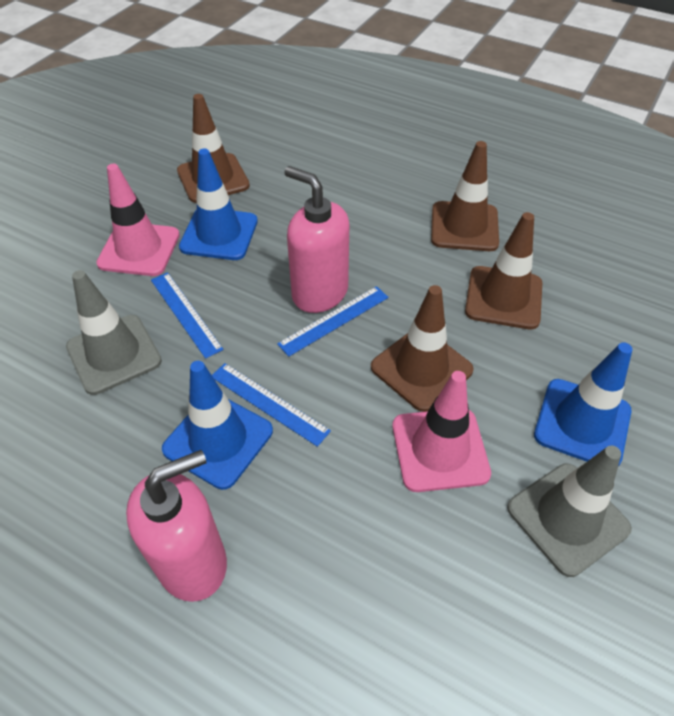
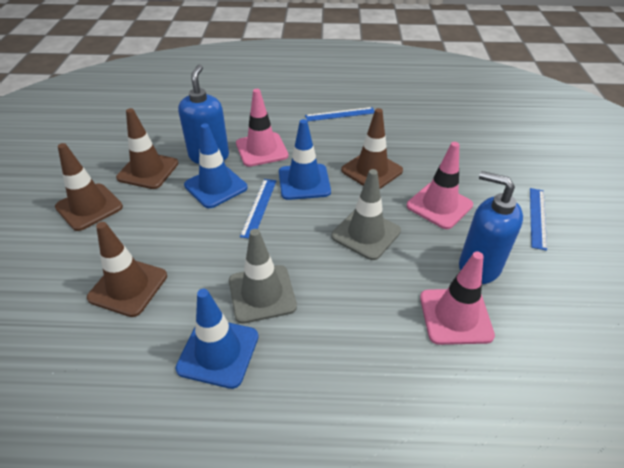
blue soap dispenser: none = 0 -> [178,64,229,164] [459,171,523,284] = 2
pink soap dispenser: [126,450,227,602] [284,166,349,313] = 2 -> none = 0
pink traffic cone: [96,164,180,276] [392,371,491,492] = 2 -> [236,89,288,167] [407,142,473,229] [420,252,495,345] = 3

